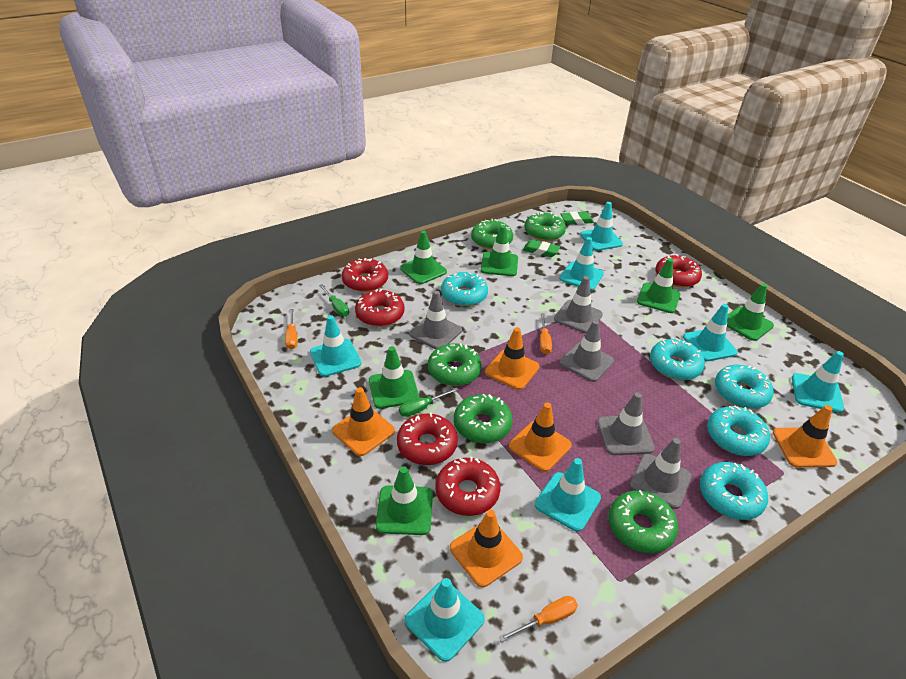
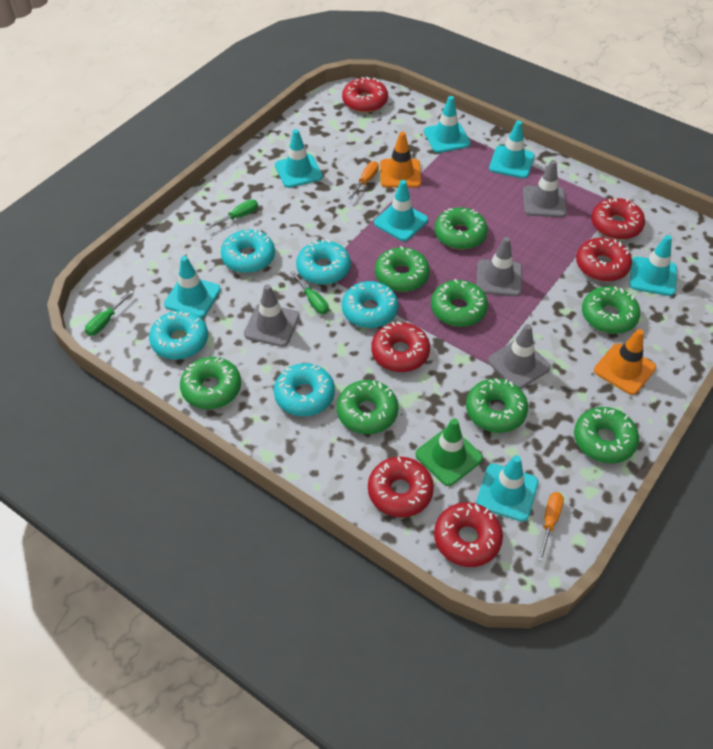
green donut: [428,343,482,386] [454,394,513,443] [471,219,513,250] [524,212,566,241] [608,490,678,553] = 5 -> [180,357,241,409] [337,380,399,434] [375,246,430,292] [431,279,488,327] [435,207,488,249] [466,378,528,433] [574,407,639,463] [582,286,640,334] = 8
green eraser: [523,240,560,257] [560,211,594,225] = 2 -> none = 0
green screwdriver: [319,284,349,317] [399,387,459,417] = 2 -> [85,290,134,336] [205,199,258,230] [290,271,329,314] = 3
green traffic cone: [369,346,419,409] [376,466,433,535] [400,231,447,284] [481,225,518,276] [637,258,680,313] [727,283,774,341] = 6 -> [415,418,483,486] = 1
grey traffic cone: [410,291,462,349] [554,276,603,333] [560,320,614,382] [597,392,655,455] [630,438,692,509] = 5 -> [244,284,299,347] [476,237,522,296] [488,324,551,389] [523,160,567,217] = 4
orange screwdriver: [285,309,297,350] [499,596,578,642] [540,313,552,354] = 3 -> [348,161,379,199] [538,492,564,562] = 2
orange traffic cone: [332,387,395,456] [450,510,523,587] [485,327,539,390] [509,403,572,472] [773,405,837,468] = 5 -> [380,132,421,188] [594,329,656,395] = 2
red donut: [342,258,388,292] [355,289,405,327] [397,413,458,465] [435,457,500,516] [655,254,702,288] = 5 -> [342,77,388,113] [368,457,434,518] [371,321,430,372] [434,502,503,567] [576,237,632,282] [591,198,645,240] = 6

